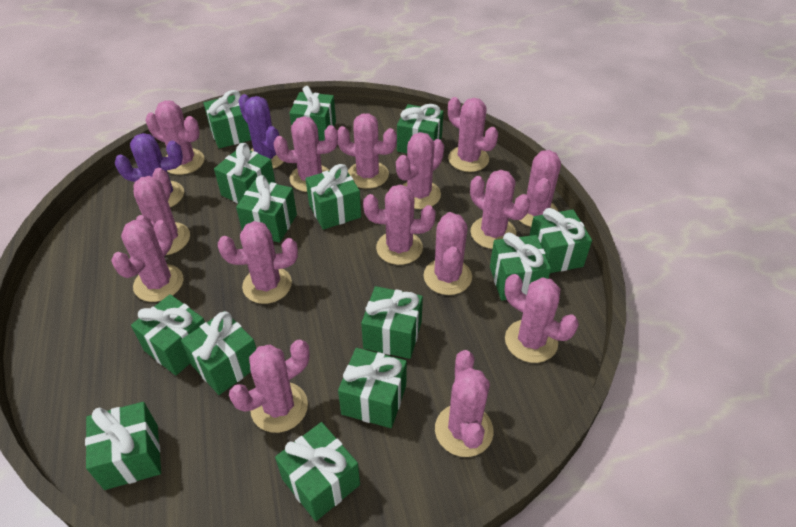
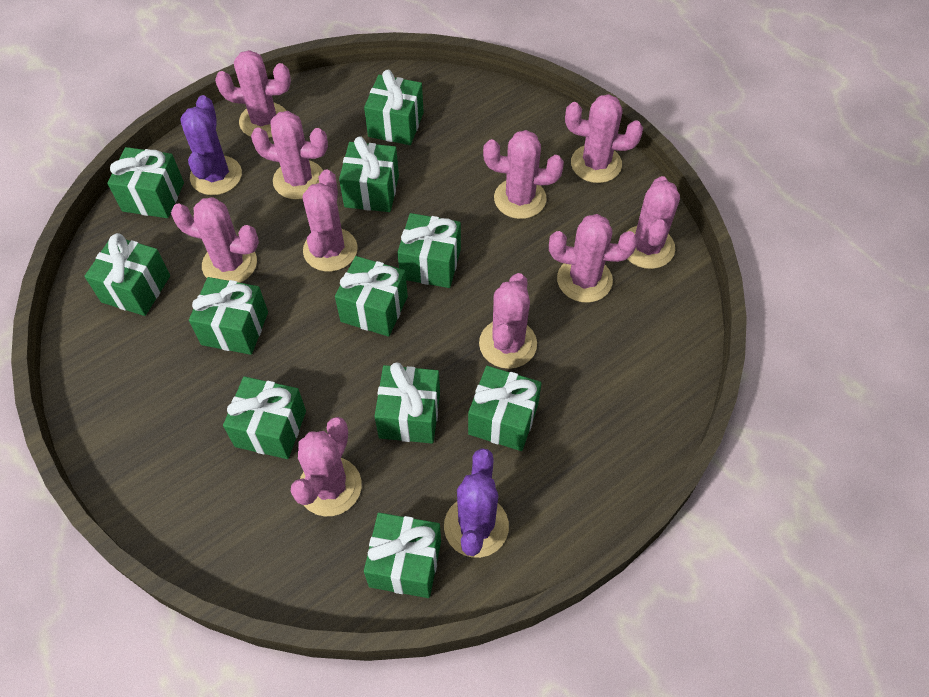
green gift: [85,402,161,490] [131,294,205,376] [181,311,256,395] [203,90,251,149] [214,143,275,203] [236,175,297,243] [275,422,360,521] [290,86,336,141] [305,164,361,230] [338,348,407,428] [361,286,423,359] [397,104,444,153] [490,232,551,300] [529,208,592,273] = 14 -> [85,233,170,316] [107,147,184,218] [189,277,268,355] [223,376,306,459] [335,256,408,337] [339,136,399,212] [364,70,424,145] [364,513,441,598] [374,362,440,443] [397,213,461,288] [468,366,542,451] = 11
pink cactus: [111,220,183,302] [133,168,190,255] [146,101,204,175] [218,221,298,304] [229,339,310,433] [274,116,338,192] [338,113,397,189] [363,184,436,265] [396,132,444,209] [423,212,472,295] [435,350,494,457] [448,97,498,172] [470,170,530,249] [505,274,579,363] [519,150,561,227] = 15 -> [171,197,259,283] [215,50,291,138] [251,111,328,200] [290,417,362,516] [303,169,358,272] [479,273,537,369] [483,130,564,219] [549,214,638,303] [565,94,643,183] [626,176,680,269] = 10

